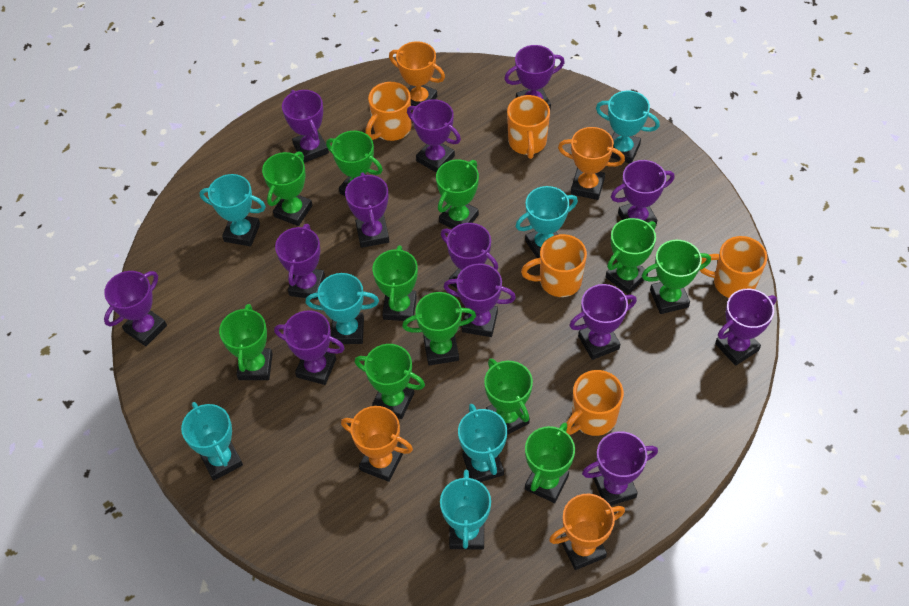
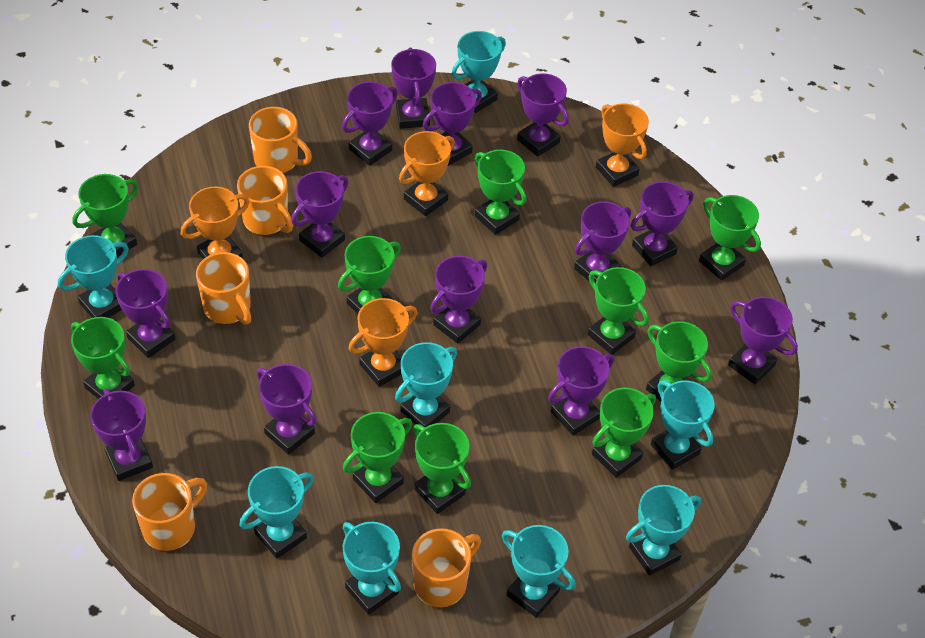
green trophy: [219,304,273,380] [262,151,313,226] [326,131,383,196] [355,344,425,419] [372,245,418,322] [402,292,476,365] [436,160,479,229] [484,358,533,435] [525,423,575,503] [606,218,656,294] [642,240,711,314] = 11 -> [71,317,135,399] [72,174,139,257] [338,236,401,314] [343,412,412,503] [413,423,471,514] [475,150,526,235] [588,267,649,355] [592,387,656,478] [646,321,712,401] [699,195,761,281] = 10
turquoise trophy: [181,402,243,481] [199,174,266,247] [306,273,379,344] [440,470,491,549] [458,404,507,482] [515,186,578,258] [596,90,660,164] = 7 -> [58,235,129,318] [239,466,314,559] [343,522,401,615] [395,342,457,427] [452,31,506,113] [502,525,576,618] [626,485,701,576] [651,380,715,470] = 8

